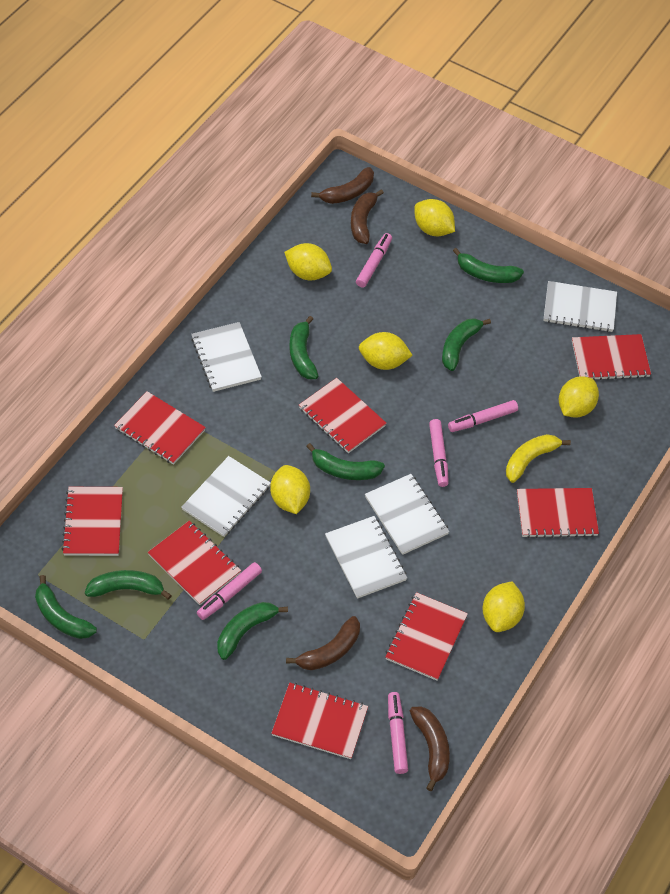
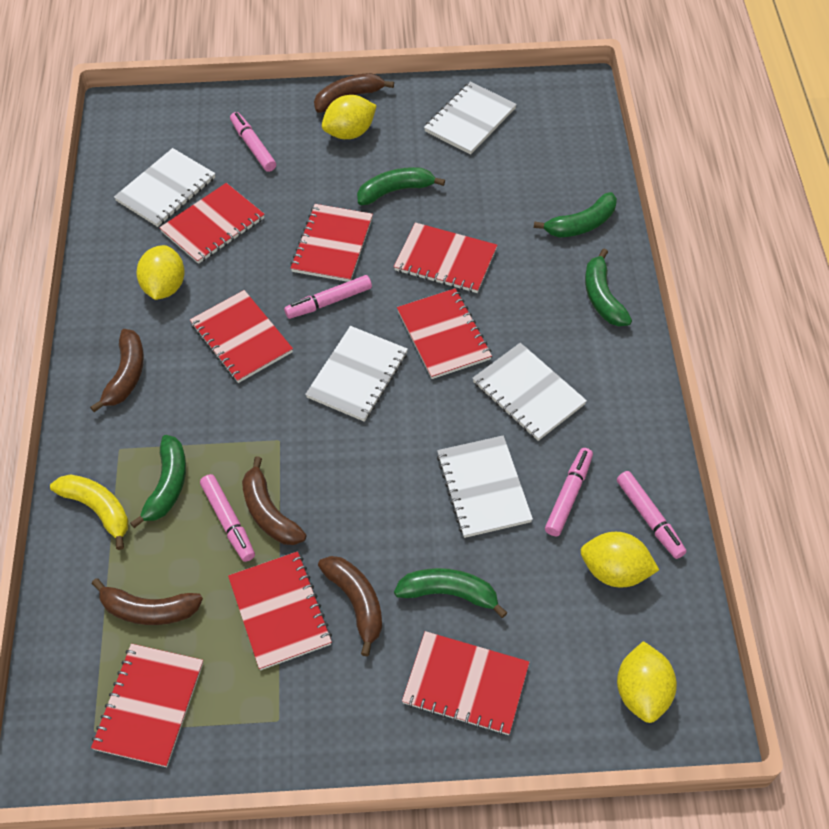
brown banana: [286,616,360,670] [311,167,374,204] [351,189,384,244] [410,706,450,791] = 4 -> [90,329,144,412] [92,578,203,625] [242,456,306,545] [314,73,394,113] [318,556,382,656] = 5
green banana: [35,575,97,639] [85,570,172,600] [217,602,288,660] [289,316,318,379] [306,443,385,480] [442,318,491,371] [453,248,524,283] = 7 -> [130,435,186,528] [357,167,445,205] [394,568,507,618] [534,192,617,238] [585,248,632,326] = 5
yellow lemon: [270,465,310,514] [284,243,332,280] [359,332,413,370] [414,199,455,236] [483,581,525,632] [559,376,599,418] = 6 -> [136,245,185,300] [322,95,377,139] [581,532,659,587] [617,641,677,723] = 4

